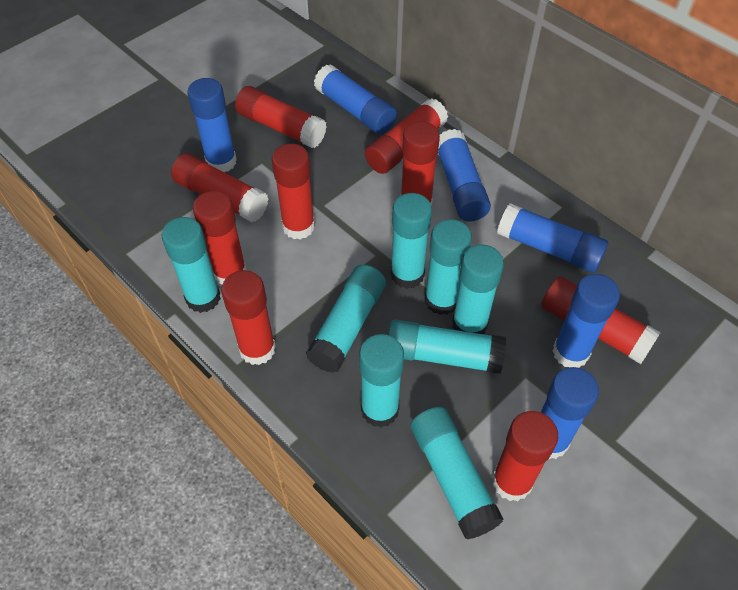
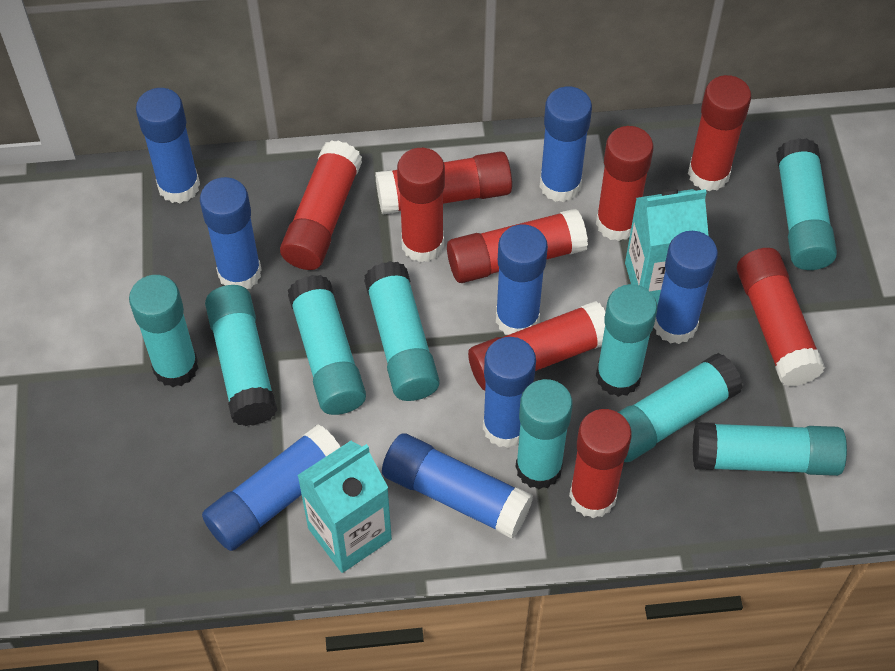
blue glue stick: [187,78,237,172] [314,64,397,134] [438,129,491,222] [497,203,608,273] [541,367,599,460] [552,274,620,368] = 6 -> [136,88,200,203] [200,177,262,289] [202,424,340,551] [382,433,533,538] [483,337,536,448] [496,224,548,335] [540,86,592,202] [653,231,718,344] = 8
turquoise carton: none = 0 -> [297,441,392,573] [625,188,709,305] = 2
turquoise glue stick: [162,217,221,313] [305,265,386,373] [359,334,404,428] [388,319,506,374] [390,193,432,289] [410,407,504,539] [425,219,472,315] [452,244,504,334] = 8 -> [129,275,198,387] [205,285,277,426] [288,275,366,415] [364,261,439,401] [515,379,573,489] [596,284,657,397] [618,353,743,462] [693,422,847,476] [776,138,837,270] = 9

